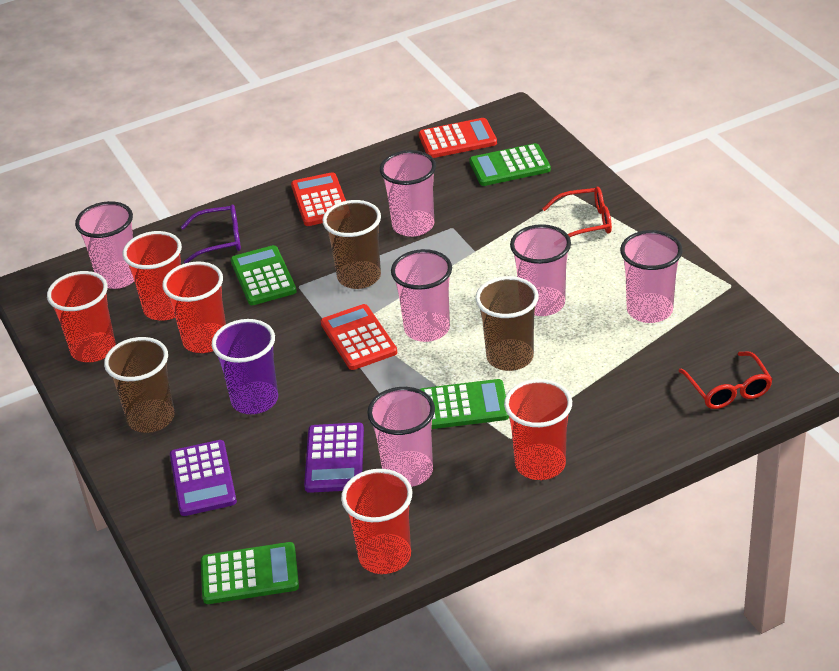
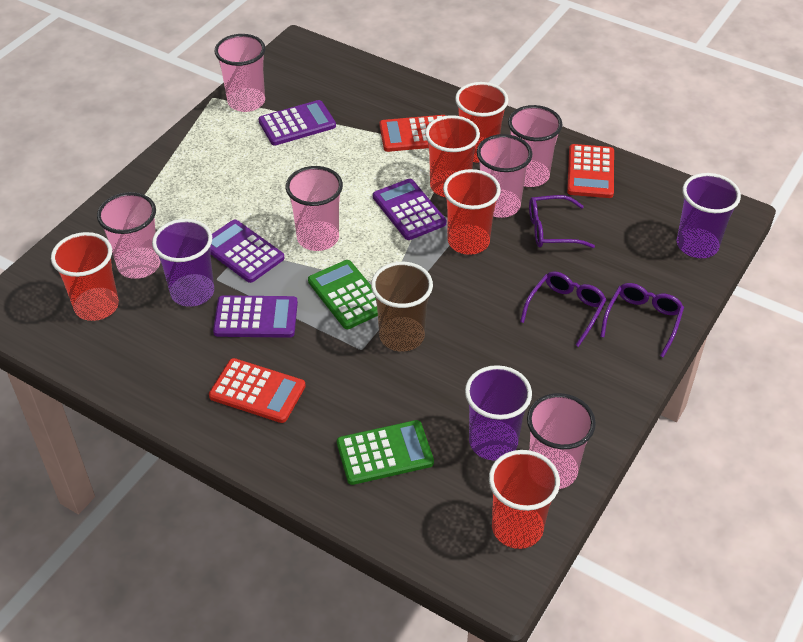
brown cup: [104,337,175,433] [322,200,381,289] [475,276,539,371] = 3 -> [371,262,433,352] = 1
green calculator: [201,542,299,604] [231,245,297,305] [420,379,509,429] [469,143,551,186] = 4 -> [308,260,378,329] [337,420,434,485] = 2
purple calculator: [170,440,237,516] [304,423,364,493] = 2 -> [210,220,285,283] [213,295,298,338] [258,100,336,145] [373,179,446,240] = 4
purple cup: [212,319,278,414] = 1 -> [152,219,214,307] [465,365,532,461] [677,173,741,258] = 3
purple glasses: [181,204,241,263] = 1 -> [520,271,606,347] [529,195,595,248] [600,283,684,358] = 3
red glasses: [542,187,612,237] [679,351,773,409] = 2 -> none = 0

